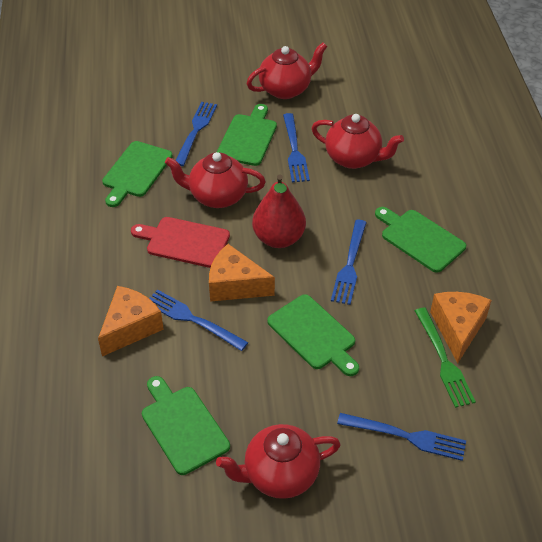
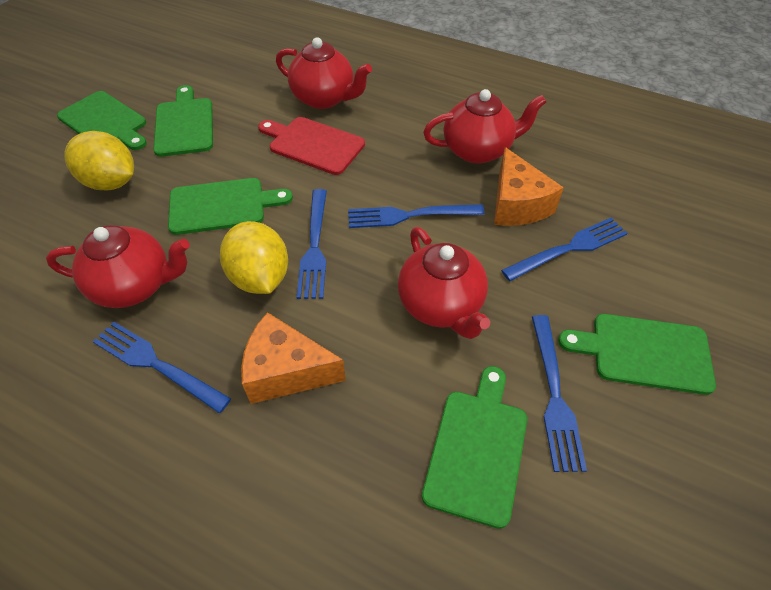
green fork: [415,308,476,408] = 1 -> none = 0
orange cheese: [98,286,164,356] [209,244,275,302] [430,292,492,363] = 3 -> [241,312,346,404] [494,147,564,226] = 2
red pear: [252,174,306,248] = 1 -> none = 0
yellow lemon: none = 0 -> [64,131,134,190] [220,221,288,294] = 2

